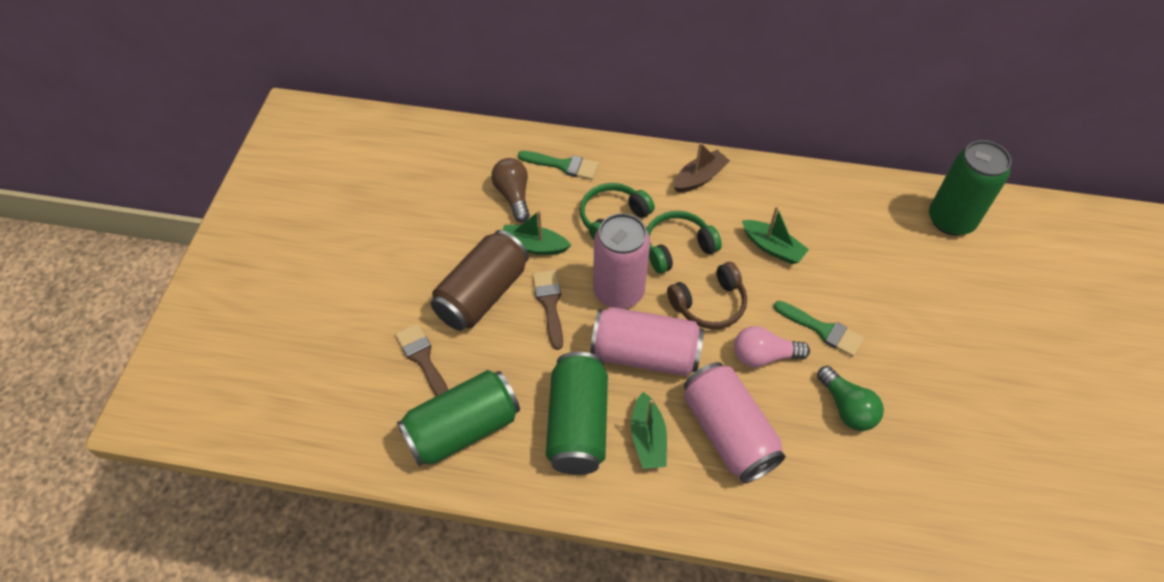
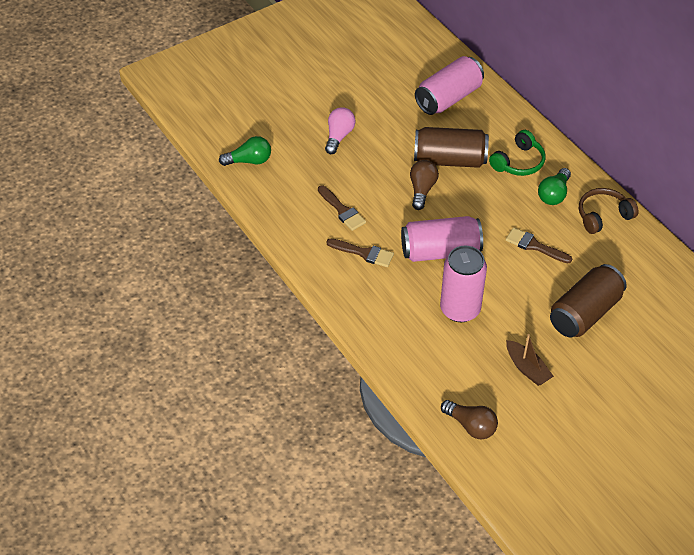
brown brush: [395,323,448,396] [533,270,563,350] = 2 -> [318,185,366,231] [326,238,394,267] [506,227,572,263] = 3
brown can: [431,230,529,331] = 1 -> [414,127,489,168] [550,264,627,338] = 2
brown light bulb: [491,158,530,222] = 1 -> [410,160,439,210] [441,400,498,439] = 2
green boat: [503,210,571,255] [631,392,667,469] [742,206,809,264] = 3 -> none = 0
green brush: [518,151,599,180] [774,301,864,357] = 2 -> none = 0
green can: [397,370,520,467] [546,352,608,475] [929,140,1012,236] = 3 -> none = 0
green headphones: [580,183,655,240] [646,211,722,273] = 2 -> [489,130,545,176] = 1
green light bulb: [817,366,884,431] = 1 -> [219,136,271,166] [538,168,571,205] = 2

